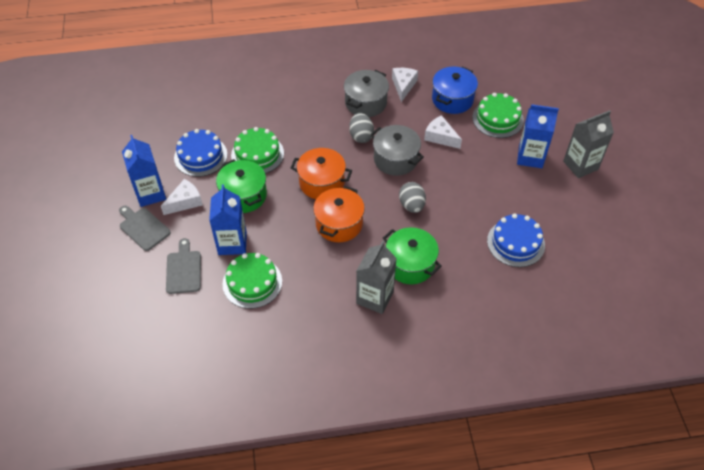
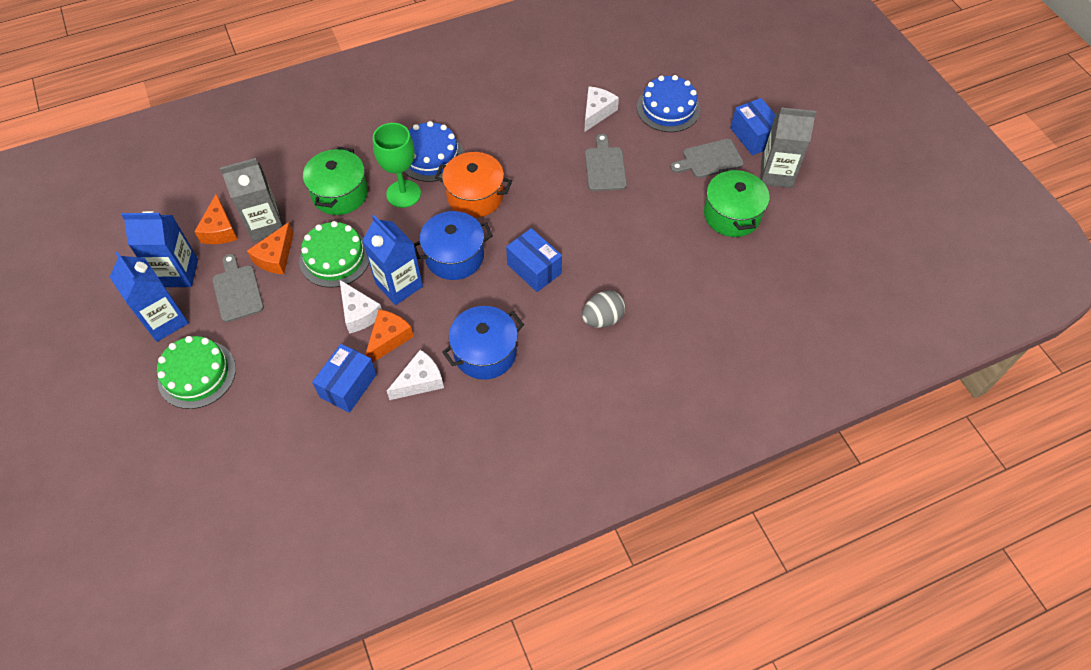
blue box: none = 0 -> [312,344,377,413] [506,228,562,292] [730,98,775,155] = 3
blue pot: [432,67,478,114] = 1 -> [414,211,493,280] [442,306,524,380] = 2
green cake: [222,253,282,309] [231,127,284,173] [472,93,524,138] = 3 -> [157,336,236,409] [299,221,369,288] = 2
green goblet: none = 0 -> [373,123,421,208] = 1
grey cutting board: [119,206,171,251] [166,238,201,294] = 2 -> [212,254,264,322] [585,134,627,191] [670,139,744,178] = 3
grey egg: [349,113,374,143] [399,182,426,213] = 2 -> [582,291,626,328] = 1
grey pot: [344,70,389,117] [370,125,424,176] = 2 -> none = 0
orange cheese: none = 0 -> [194,194,238,244] [247,222,294,274] [365,309,414,362] = 3
orange pot: [291,148,352,199] [313,186,365,242] = 2 -> [435,152,512,218] = 1

